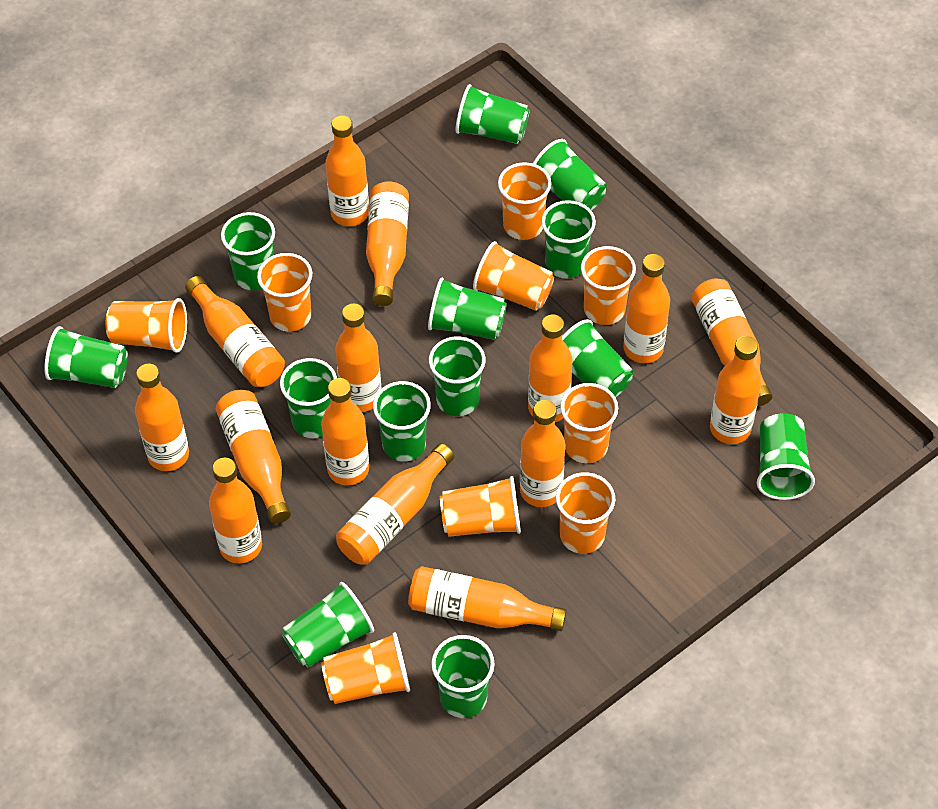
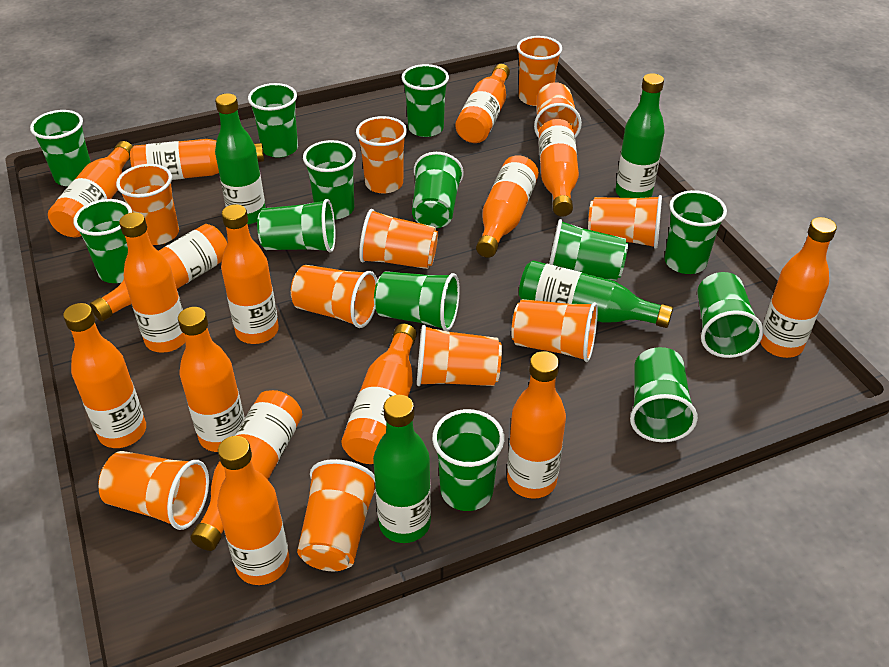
green bottle: none = 0 -> [215,94,266,225] [373,395,431,543] [519,261,673,328] [616,73,665,198] = 4
orange cup: [105,298,187,353] [257,253,312,331] [321,632,410,704] [440,476,521,537] [473,241,554,311] [498,162,551,240] [556,472,615,554] [560,383,618,463] [581,246,636,325] = 9 -> [98,451,209,530] [116,164,179,245] [291,265,377,328] [297,459,375,571] [356,116,407,194] [359,209,438,269] [417,325,502,386] [511,299,598,362] [517,36,562,106] [534,82,582,138] [588,195,662,249] = 11

